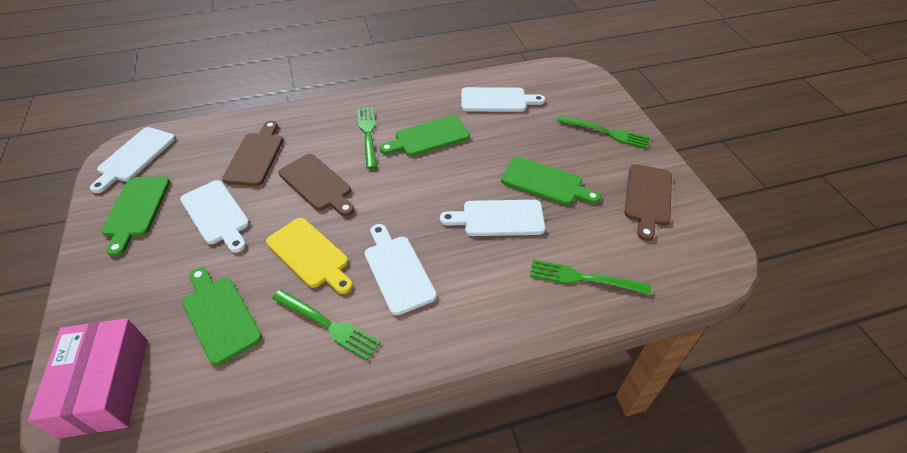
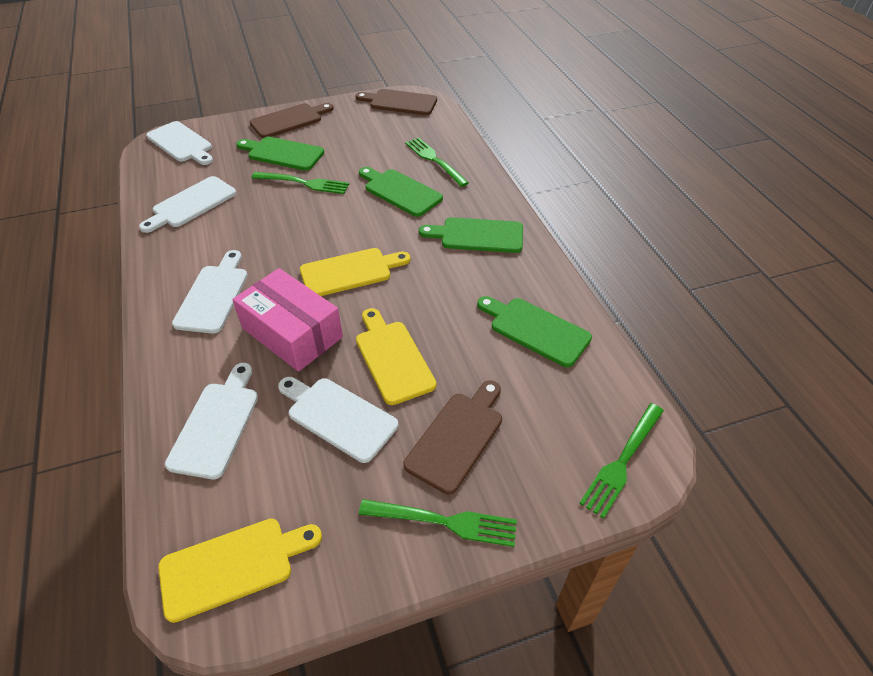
yellow cutting board: [266,218,353,294] = 1 -> [158,519,322,623] [300,248,410,296] [356,308,436,405] = 3

